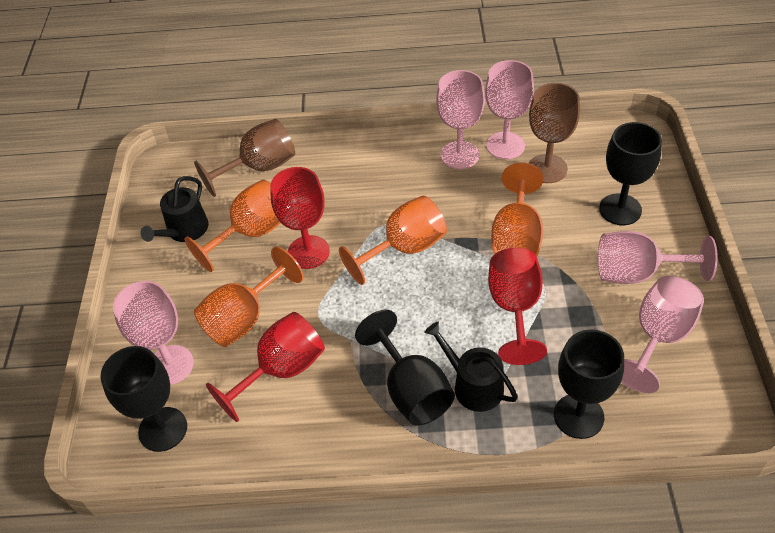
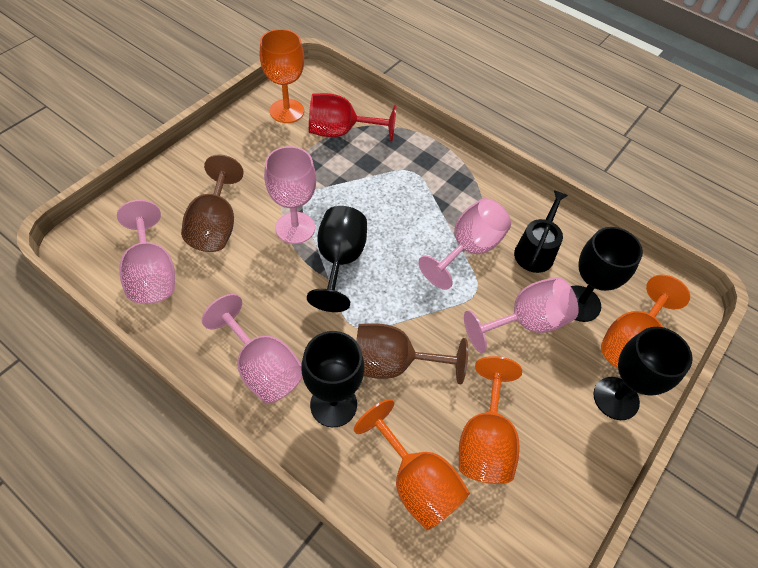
black watering can: [140,176,209,242] [424,322,518,412] = 2 -> [514,190,568,273] = 1
red goblet: [206,312,325,422] [270,167,330,269] [488,248,547,365] = 3 -> [309,93,396,141] = 1

